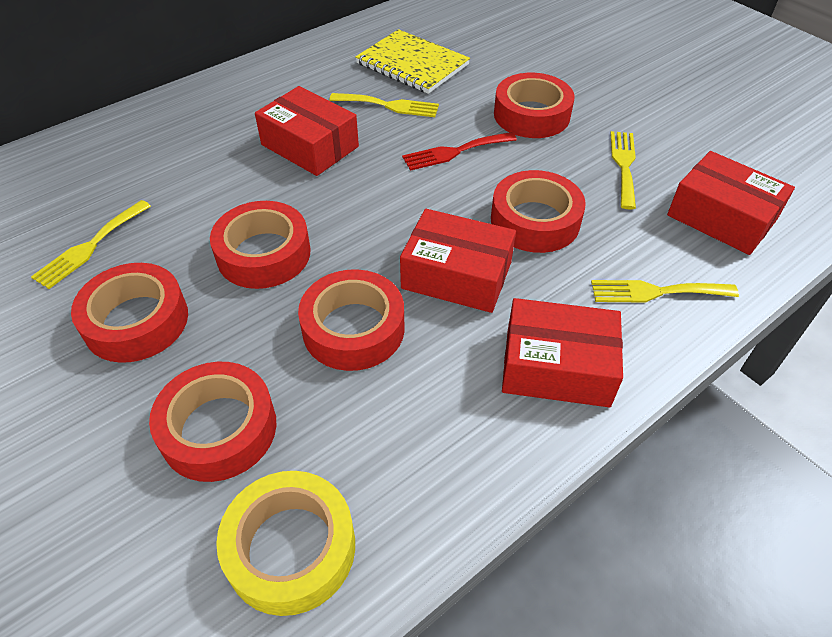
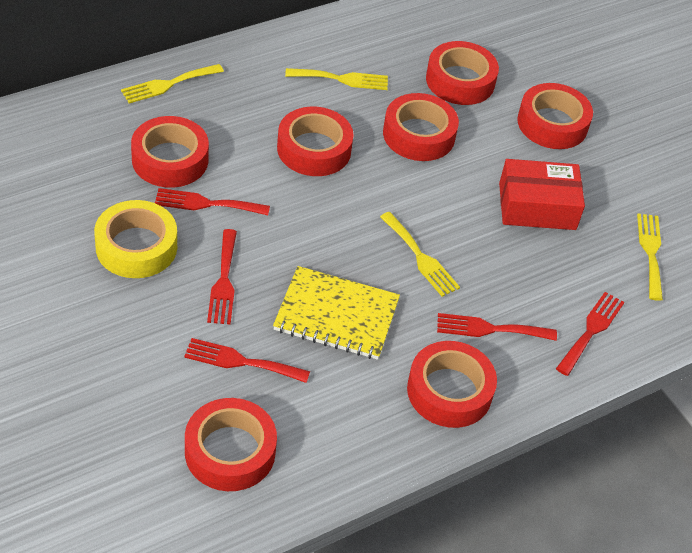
red box: [255,86,359,176] [400,209,516,313] [502,298,623,407] [667,151,795,255] = 4 -> [499,159,585,230] = 1
red fork: [402,132,517,171] = 1 -> [155,188,270,215] [184,338,310,383] [207,229,237,325] [437,313,557,341] [556,292,625,376] = 5
red tape: [71,263,188,363] [149,362,277,482] [210,201,310,289] [298,269,405,371] [491,170,586,253] [494,73,575,138] = 6 -> [131,116,209,188] [185,398,277,491] [277,107,354,176] [383,93,459,161] [407,341,497,428] [426,41,499,105] [517,83,593,149] = 7

